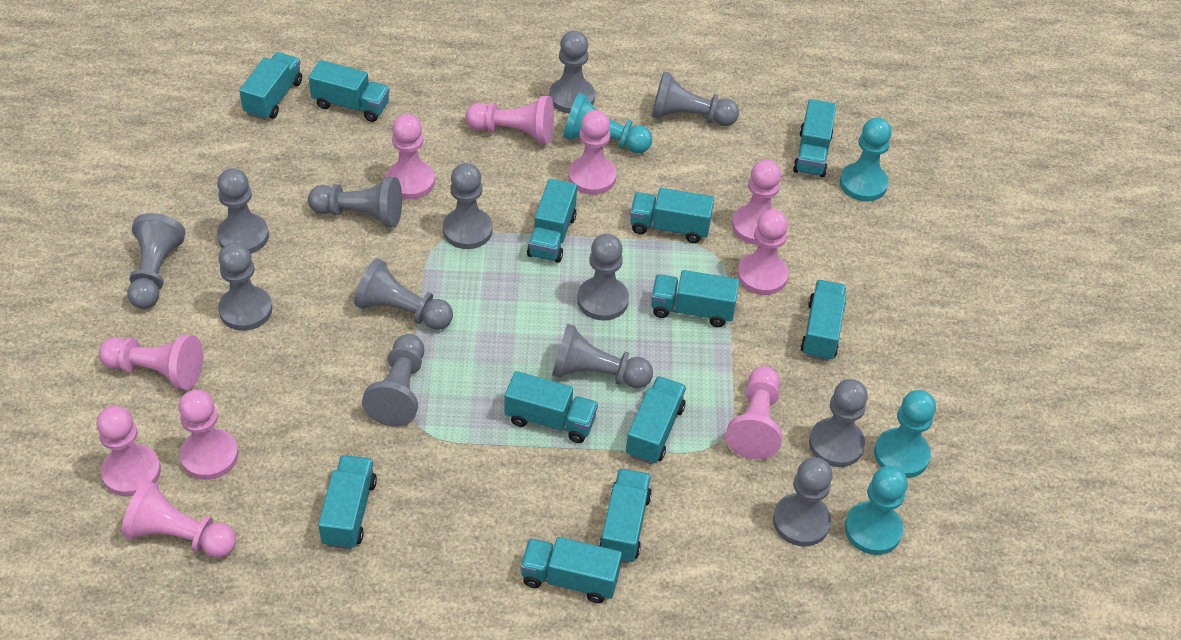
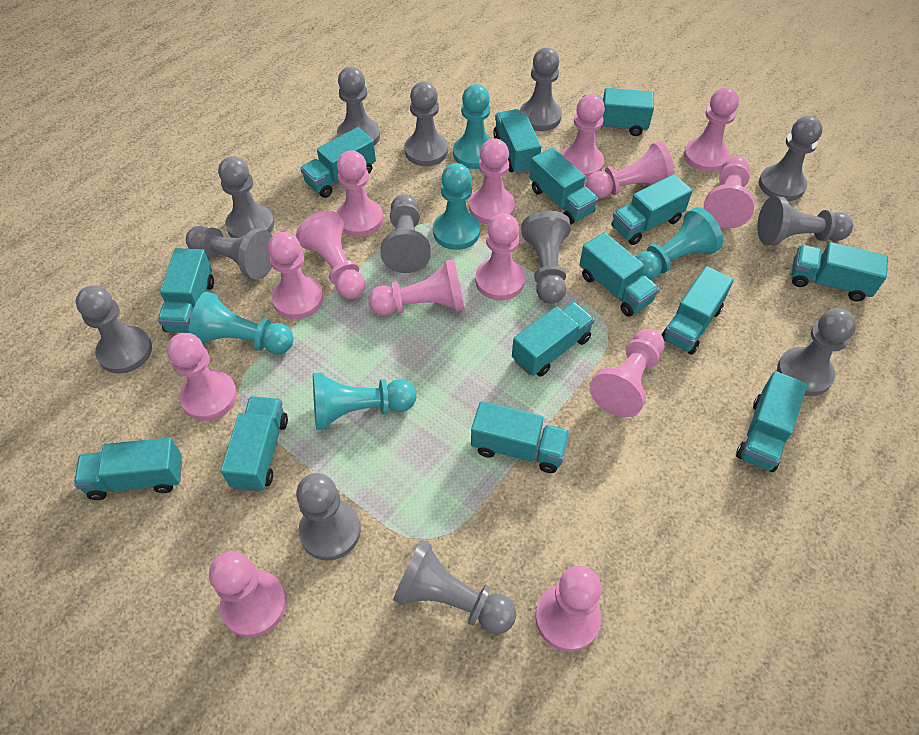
pink pawn: [96,406,161,497] [99,334,203,390] [121,481,236,558] [178,390,238,480] [386,114,435,199] [465,96,554,144] [568,110,617,195] [726,366,782,459] [732,160,781,245] [737,209,789,295] = 10 -> [167,333,237,421] [209,551,287,637] [268,232,323,319] [296,211,365,299] [337,150,383,237] [368,259,465,316] [469,139,515,224] [475,213,525,300] [535,566,602,652] [561,94,605,179] [586,141,675,199] [590,329,665,417] [684,87,739,172] [704,156,755,229] = 14
turquoise pawn: [563,93,652,153] [840,118,892,201] [845,466,907,555] [874,390,936,478] = 4 -> [189,292,294,354] [313,372,416,430] [433,163,480,250] [453,84,490,169] [636,207,723,280] = 5
turquoise truck: [239,52,302,120] [309,60,390,122] [318,455,377,549] [505,371,598,443] [520,537,622,603] [527,178,577,263] [599,468,652,563] [626,376,686,464] [630,188,714,243] [651,270,739,327] [793,99,836,177] [800,280,846,361] = 12 -> [74,437,182,500] [158,248,214,333] [221,396,288,492] [300,127,376,198] [471,401,570,473] [493,109,541,174] [512,302,595,377] [530,147,598,224] [580,232,659,316] [582,88,654,136] [612,174,692,245] [662,266,734,355] [736,371,807,472] [791,242,888,301] = 14

